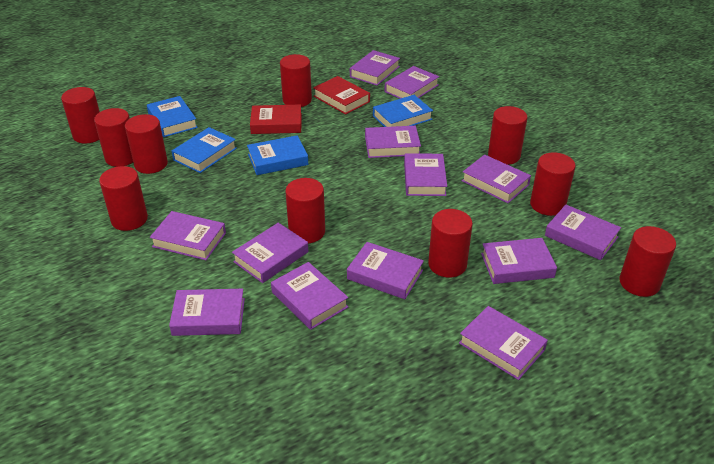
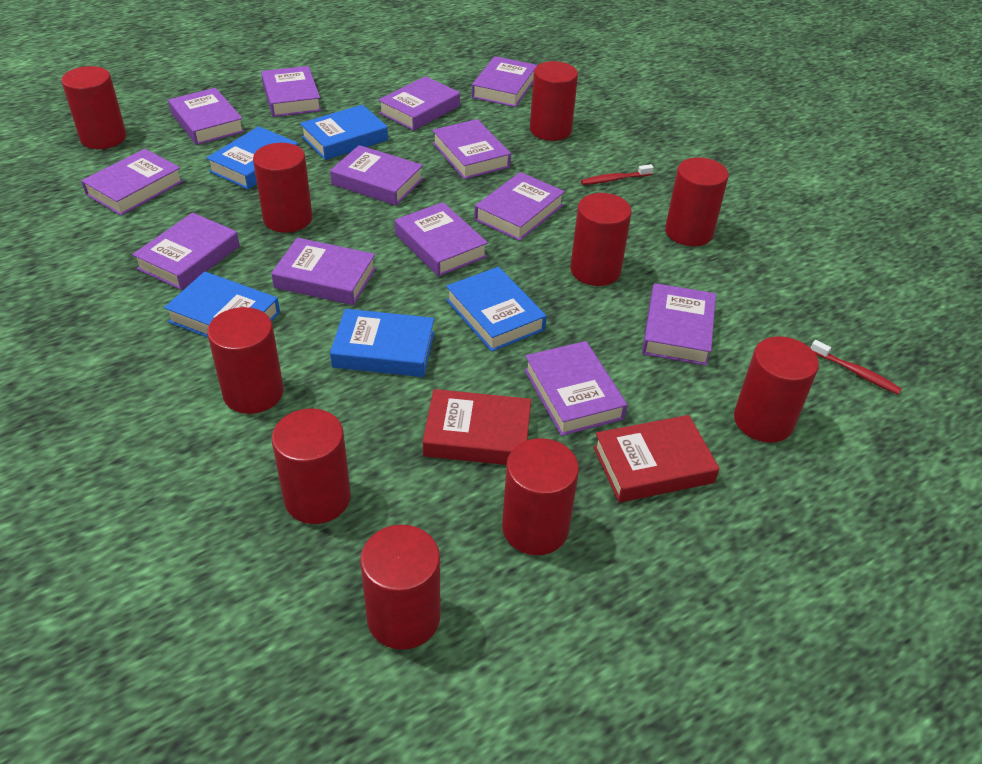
blue book: [147,96,198,137] [172,127,237,173] [247,135,309,175] [373,95,433,127] = 4 -> [164,272,280,337] [206,126,298,190] [300,105,388,160] [330,309,434,377] [446,267,547,352] = 5
red toothbrush: none = 0 -> [581,164,654,185] [811,340,902,394] = 2

